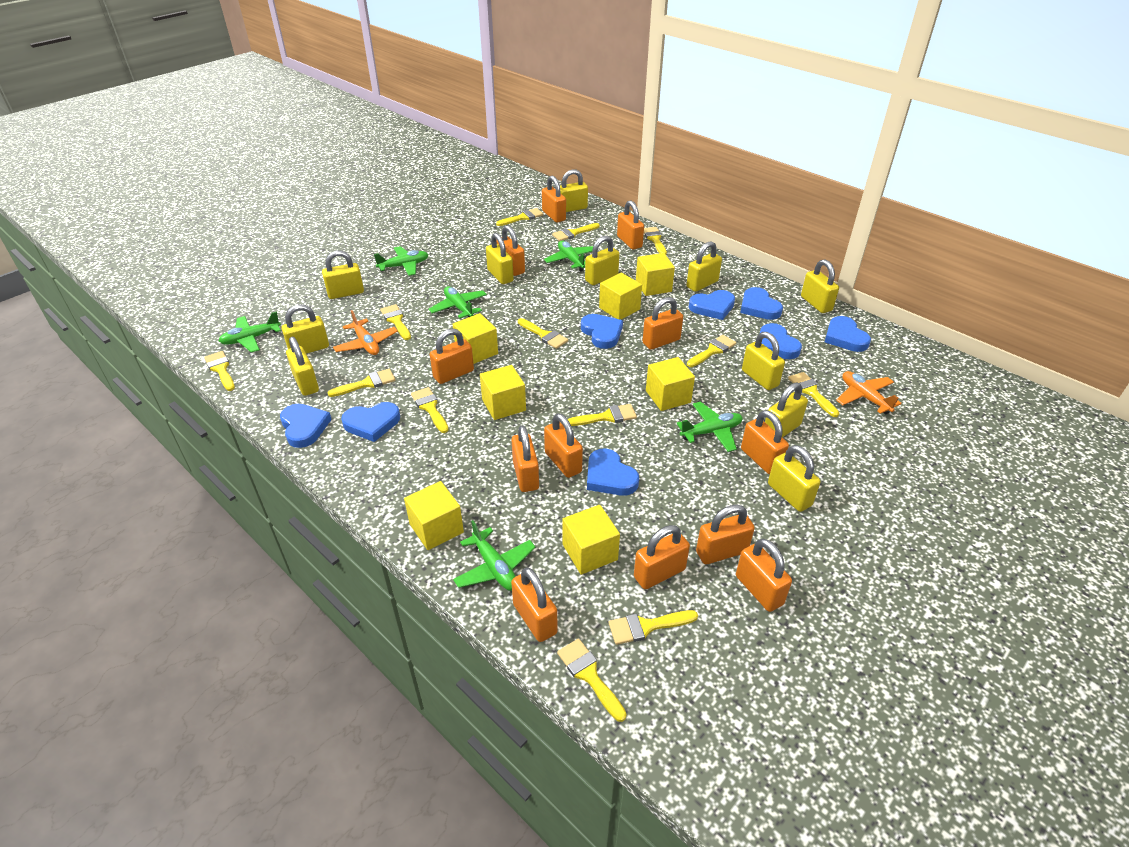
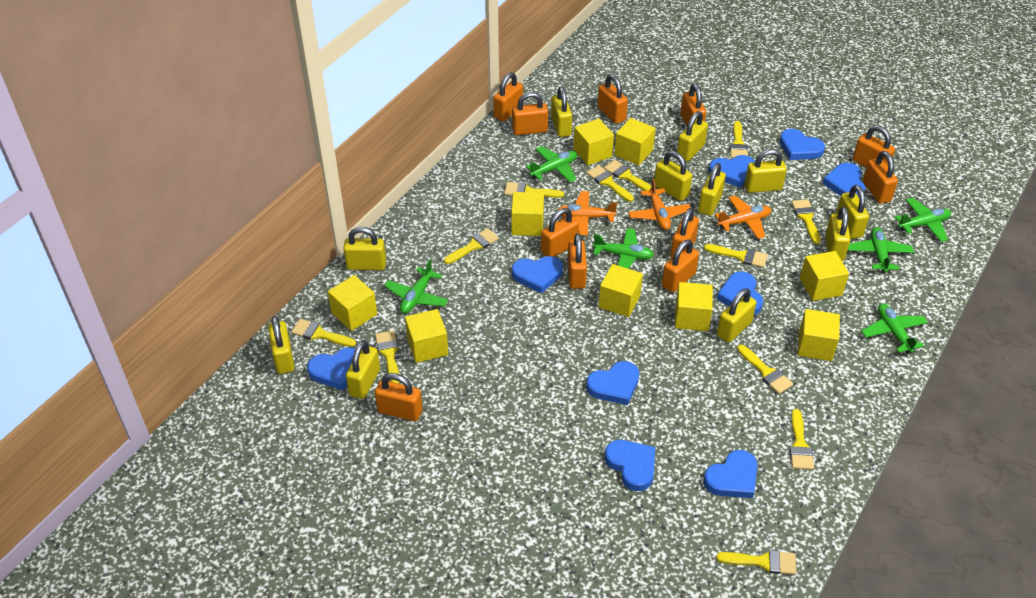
blue heart: [280,404,332,448] [341,402,400,442] [581,314,623,349] [587,448,639,496] [689,290,735,320] [740,287,783,320] [760,323,802,359] [825,316,871,352] = 8 -> [307,347,355,390] [512,256,563,294] [586,361,639,405] [605,440,655,491] [703,450,757,498] [709,155,755,188] [717,272,763,315] [780,129,825,160] [823,163,865,197] = 9
orange padlock: [430,328,474,384] [497,225,525,276] [511,425,539,492] [511,567,558,642] [542,176,566,222] [544,413,583,478] [617,200,644,249] [634,525,690,589] [643,297,683,350] [696,504,755,564] [736,539,792,612] [741,410,789,475] = 12 -> [375,373,422,421] [493,72,523,121] [512,92,548,135] [541,208,579,257] [567,233,587,289] [598,74,628,124] [662,240,699,292] [670,208,699,258] [680,83,706,126] [853,125,895,167] [863,151,898,204] = 11
orange plane: [333,310,398,355] [836,371,902,414] = 2 -> [557,191,617,236] [628,179,691,230] [715,195,771,239] = 3
yellow brush: [204,351,235,391] [327,369,395,397] [380,304,411,340] [411,387,449,433] [496,208,544,226] [518,318,568,349] [552,223,600,241] [557,638,627,722] [568,404,637,426] [609,610,698,645] [644,227,667,255] [687,335,736,367] [788,372,839,417] = 13 -> [291,319,356,347] [375,331,400,384] [444,228,499,264] [504,182,564,198] [587,165,634,202] [604,160,652,191] [704,244,768,268] [716,550,796,575] [730,121,748,158] [737,345,793,394] [790,409,814,470] [791,199,821,244] = 12
yellow cube: [404,481,464,550] [453,313,498,364] [480,365,526,420] [563,505,620,575] [599,273,642,320] [636,253,675,296] [646,357,695,411] = 7 -> [328,275,377,331] [405,309,448,363] [511,192,544,236] [573,119,614,165] [599,264,643,317] [614,118,656,165] [675,282,713,331] [798,309,840,361] [800,251,849,301] = 9

